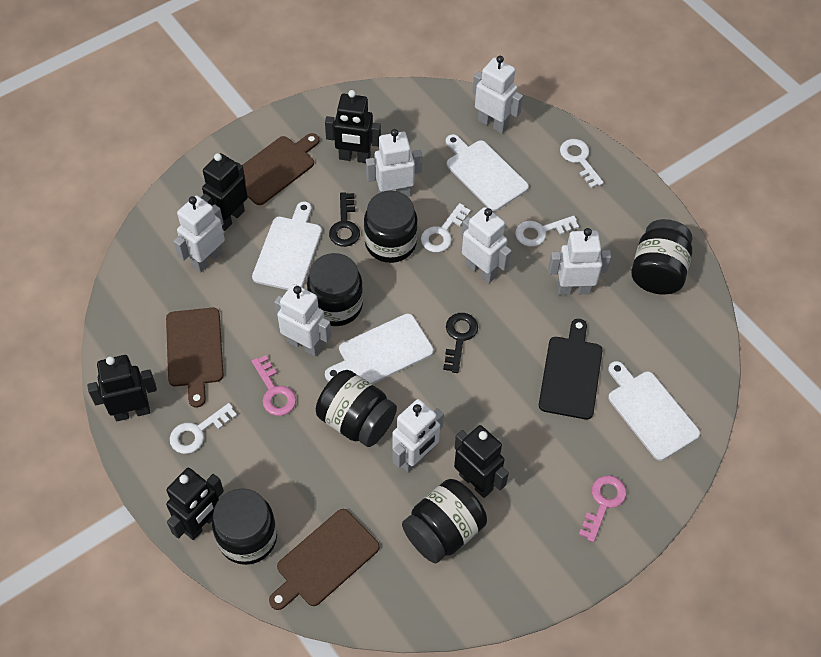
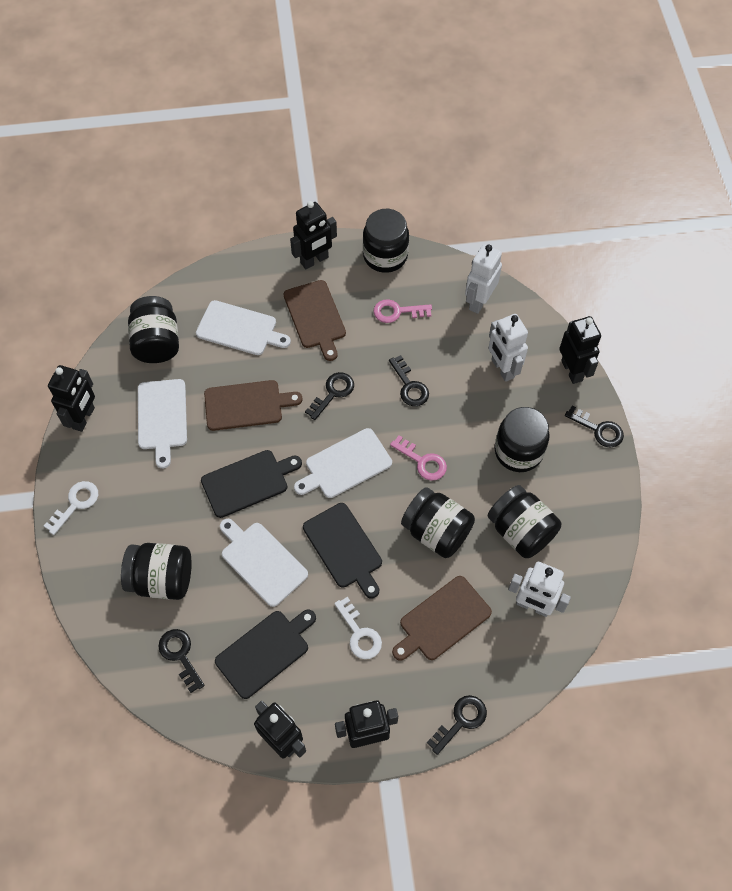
black cutting board: [539,319,602,420] = 1 -> [201,450,302,518] [215,609,316,699] [303,503,382,599] = 3
black key: [329,192,360,247] [443,313,478,373] = 2 -> [158,629,205,693] [305,372,354,420] [389,355,429,406] [427,695,487,755] [565,406,624,448] = 5
white key: [170,403,237,454] [421,203,471,252] [515,216,579,247] [560,139,604,188] = 4 -> [44,481,98,535] [334,597,382,659] = 2
white robot: [174,195,225,273] [274,284,331,356] [366,129,422,197] [392,399,444,472] [461,207,512,283] [472,56,523,134] [548,228,611,295] = 7 -> [465,244,502,314] [488,314,528,382] [508,562,571,617] = 3

